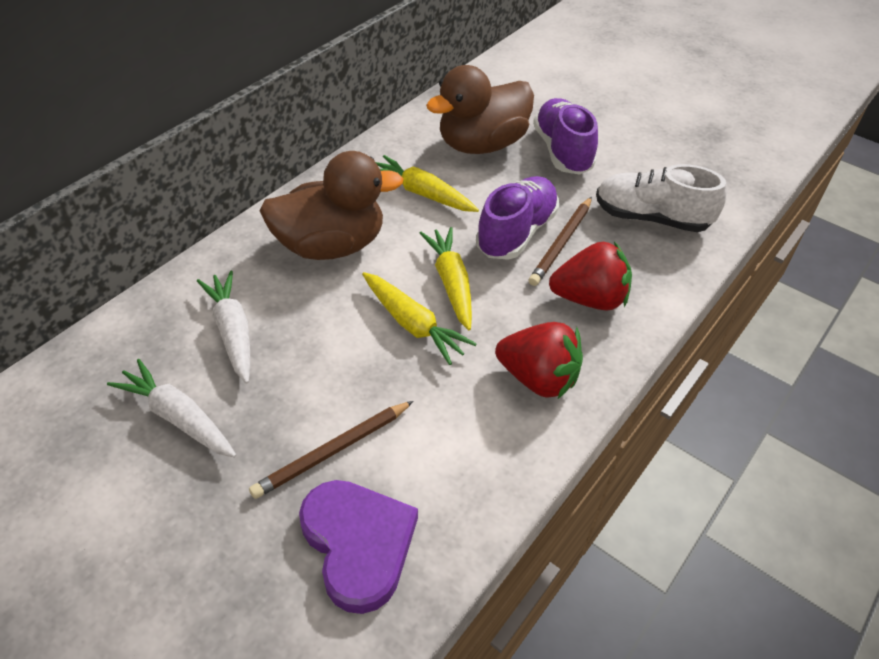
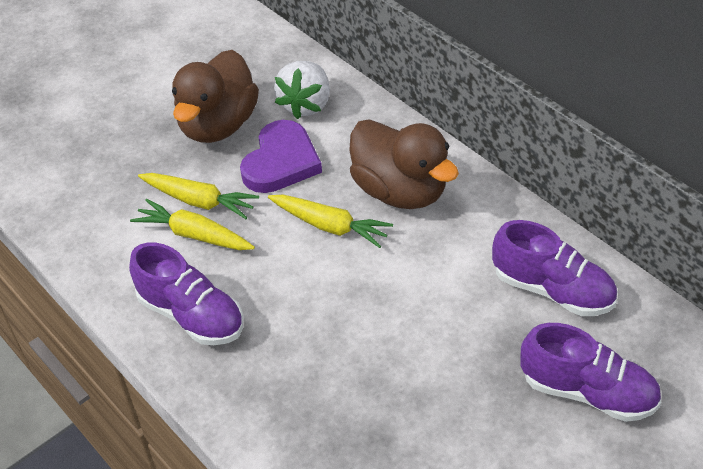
brown pencil: [249,401,413,499] [528,197,592,286] = 2 -> none = 0
purple shoe: [476,176,559,260] [533,98,598,175] = 2 -> [129,243,243,345] [492,220,617,316] [520,323,661,422] = 3
red strawberry: [495,322,583,399] [549,242,632,310] = 2 -> none = 0
white carrot: [107,359,236,458] [197,270,250,384] = 2 -> none = 0
white shoe: [596,164,727,232] = 1 -> none = 0
white strawberry: none = 0 -> [274,61,330,119] = 1

